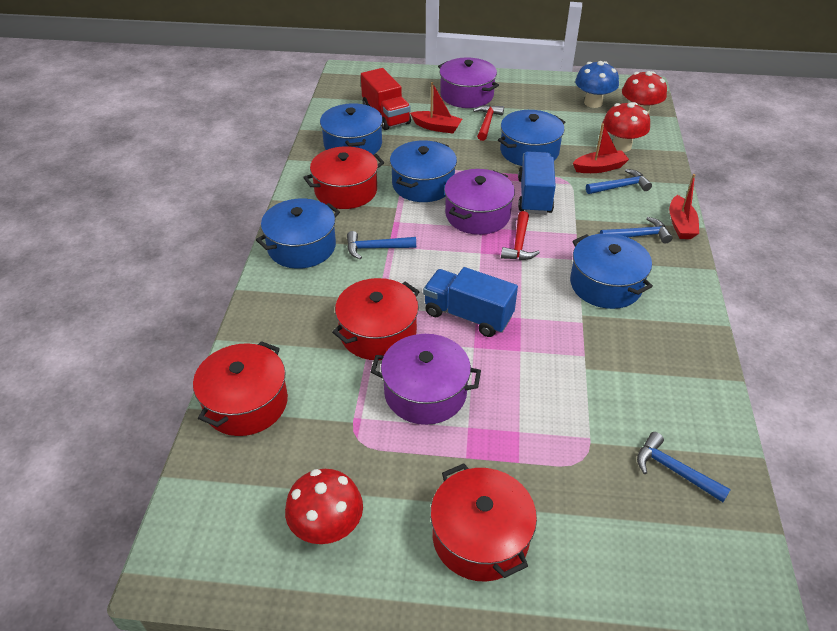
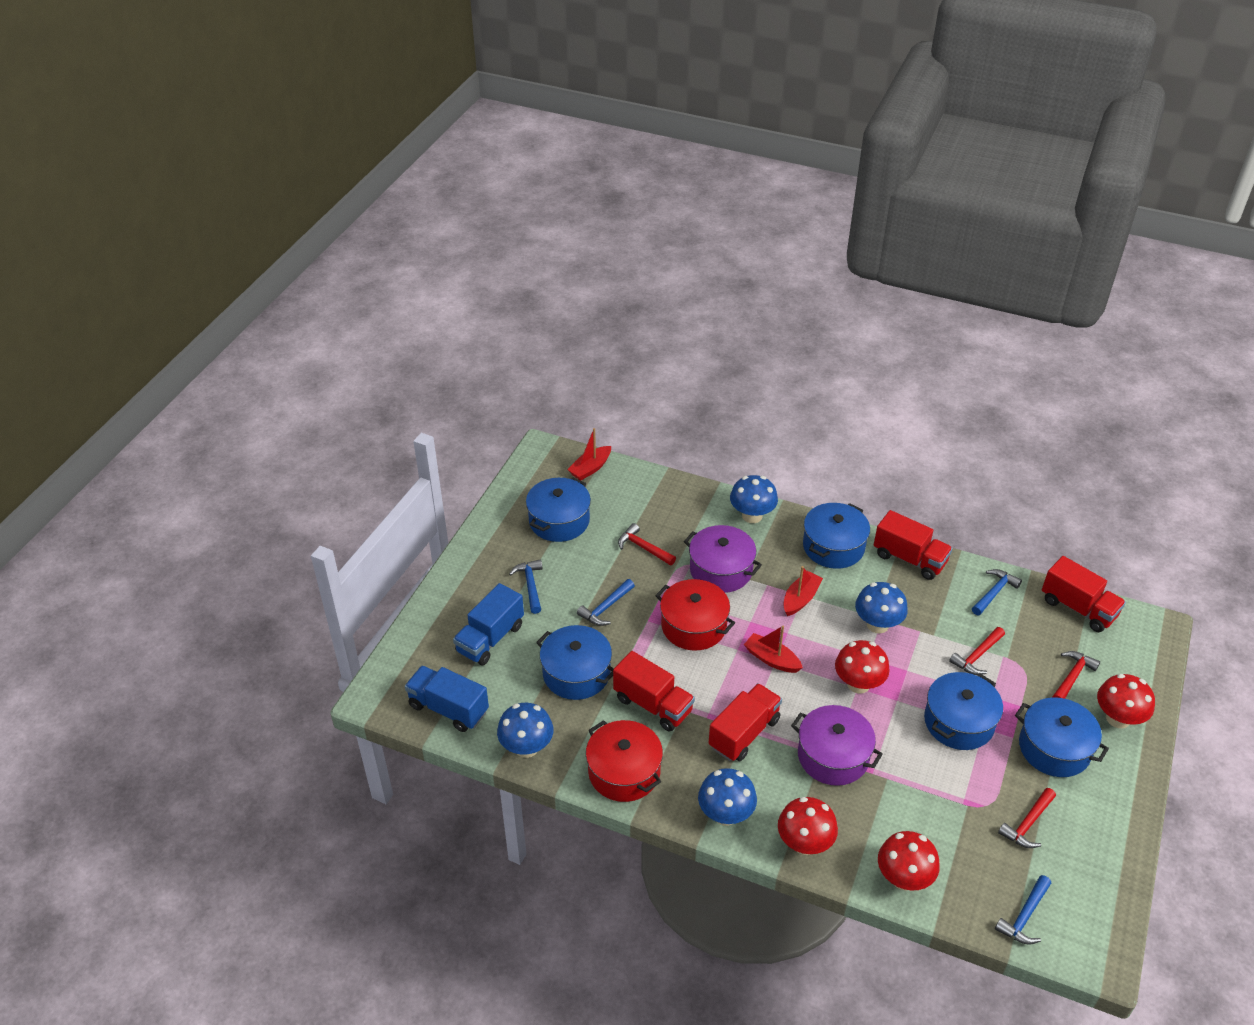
blue mushroom: [575,61,619,108] = 1 -> [497,703,554,758] [698,768,757,826] [730,475,778,523] [855,582,908,634] = 4
purple pot: [371,334,481,425] [438,57,499,108] [444,169,515,235] = 3 -> [684,525,762,593] [791,705,883,786] = 2
red hammer: [473,105,504,141] [501,211,540,260] = 2 -> [618,523,676,566] [949,627,1005,675] [998,788,1056,848] [1052,651,1100,699] = 4
red mushroom: [285,469,363,544] [603,102,650,152] [622,71,667,114] = 3 -> [778,797,838,855] [835,640,890,694] [878,831,940,891] [1097,674,1155,728] = 4
red pot: [193,341,288,436] [303,146,384,209] [332,278,420,360] [430,463,537,582] = 4 -> [586,720,663,802] [655,579,735,651] = 2
red truck: [361,68,411,130] = 1 -> [613,651,695,731] [709,683,782,761] [874,510,953,580] [1042,556,1126,632] = 4

